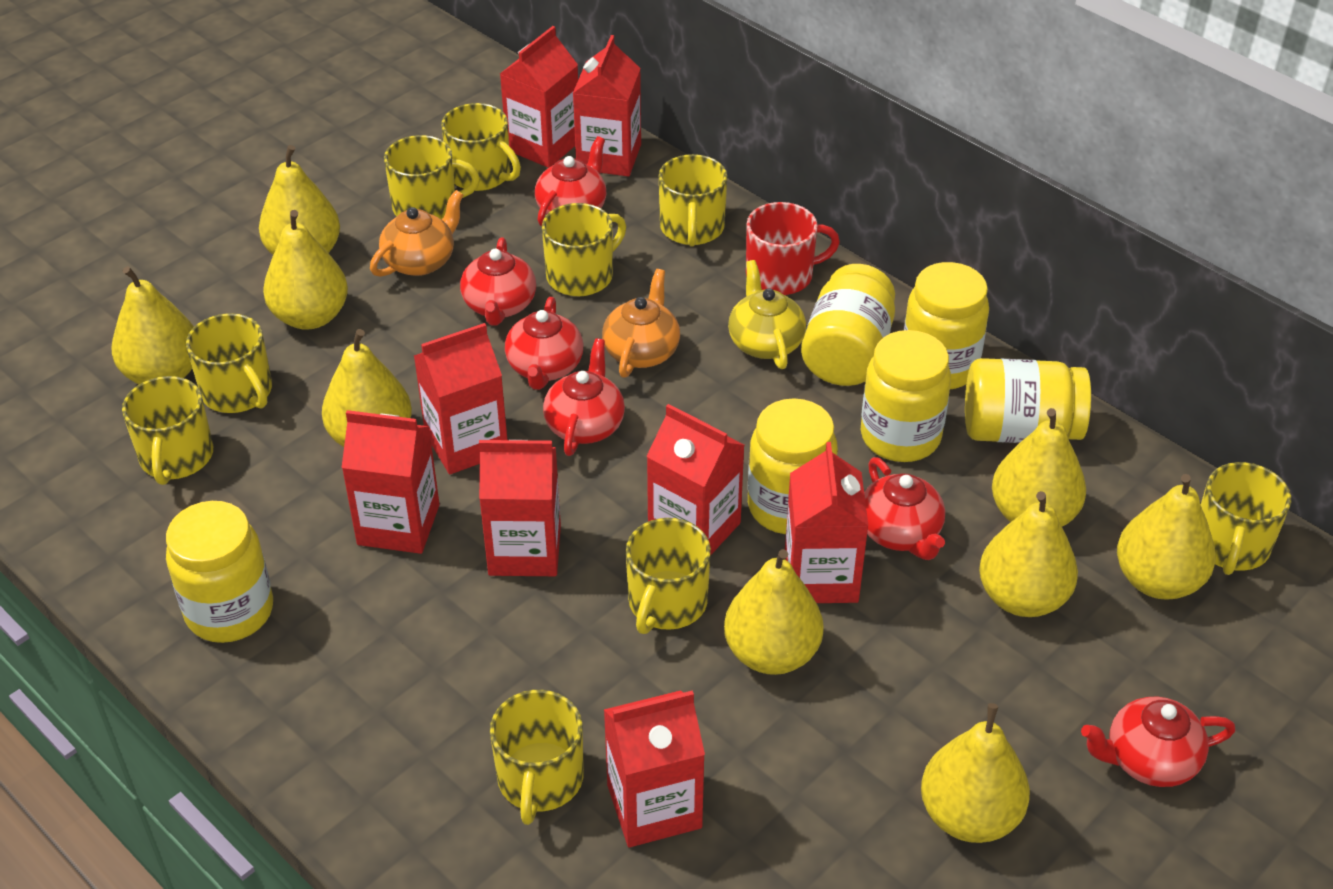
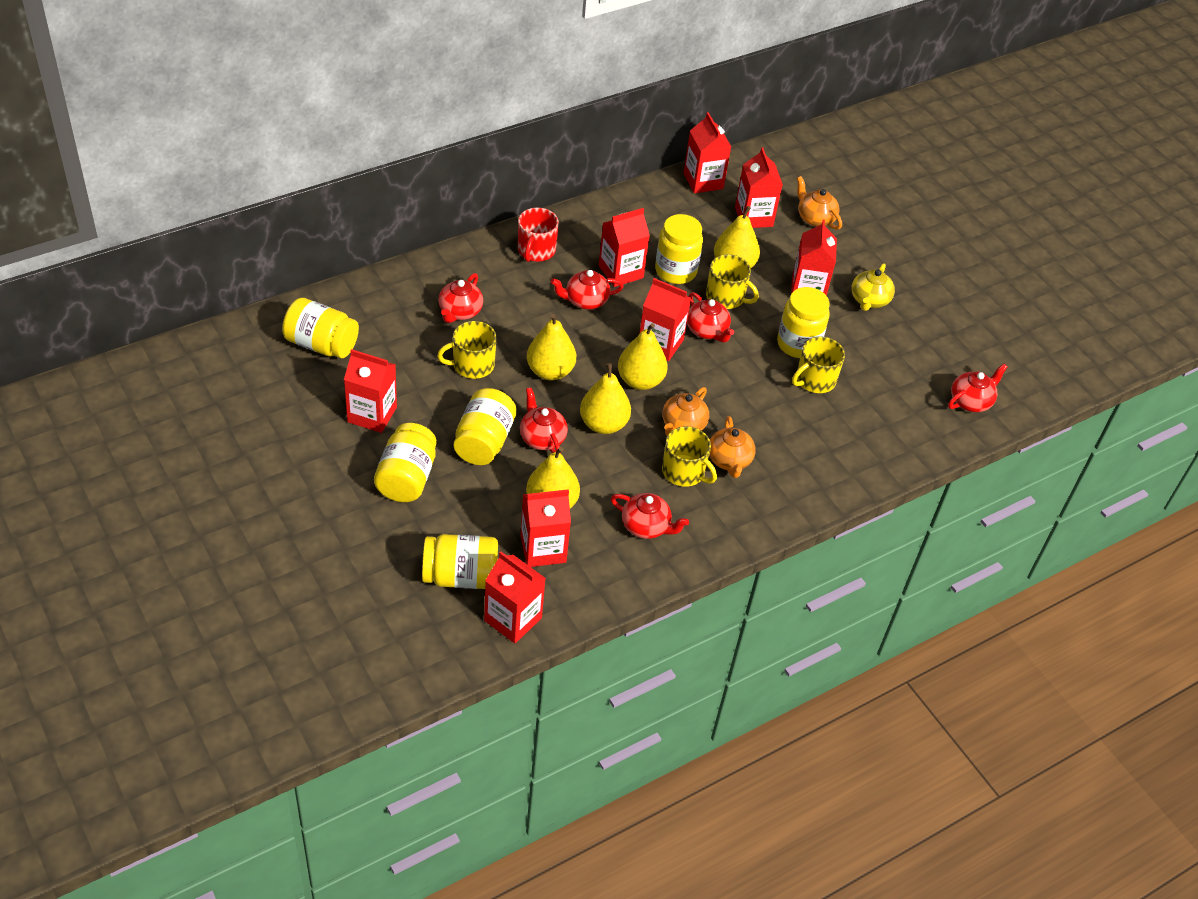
orange teapot: [370,190,463,277] [602,269,680,378] = 2 -> [662,387,709,436] [709,416,756,478] [797,176,842,230] = 3
yellow mug: [122,376,213,485] [186,313,272,413] [384,135,480,220] [441,103,521,191] [490,690,584,825] [542,203,626,296] [626,518,711,634] [659,154,727,247] [1201,462,1291,575] = 9 -> [437,321,497,379] [662,426,717,487] [706,254,759,309] [792,337,845,393] = 4
yellow pear: [111,266,194,384] [259,145,340,255] [263,210,348,329] [322,329,412,447] [724,549,824,675] [921,703,1030,843] [979,491,1078,617] [992,408,1086,527] [1117,474,1216,599] = 9 -> [526,447,580,509] [527,314,576,380] [580,363,631,434] [618,323,668,390] [714,206,760,268] = 5

